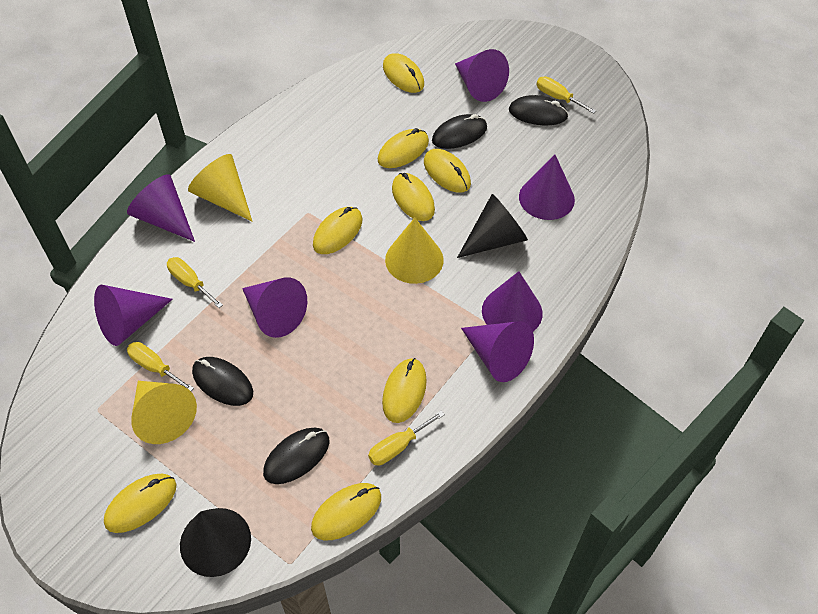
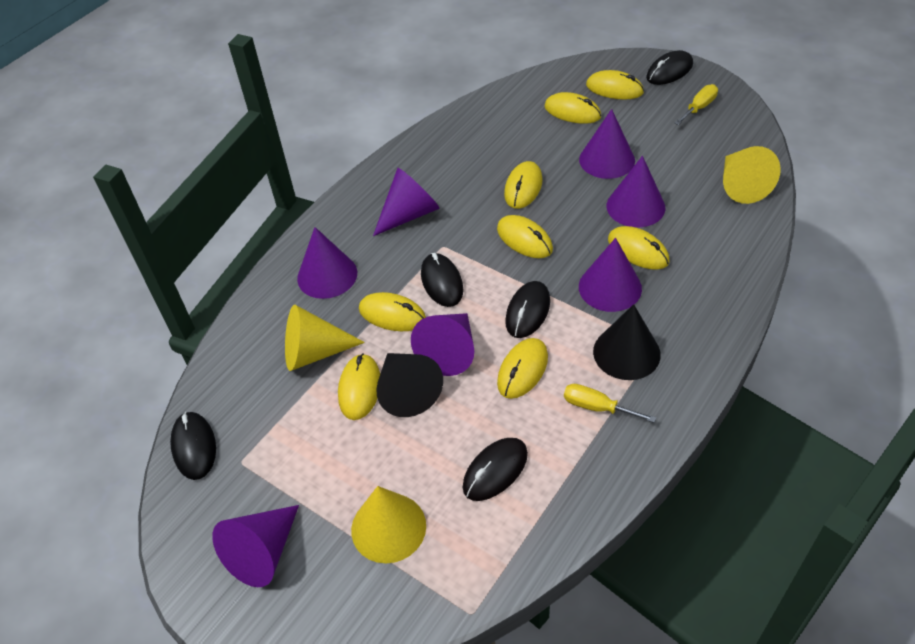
black mouse: [192,357,253,406] [263,428,329,484] [432,114,487,149] [509,95,569,125] = 4 -> [170,412,216,480] [421,253,463,307] [463,438,528,501] [505,281,550,338] [646,50,693,85] = 5
yellow screwdriver: [127,342,194,391] [167,257,223,308] [368,411,445,465] [536,76,596,114] = 4 -> [564,384,656,423] [674,84,718,125] = 2

